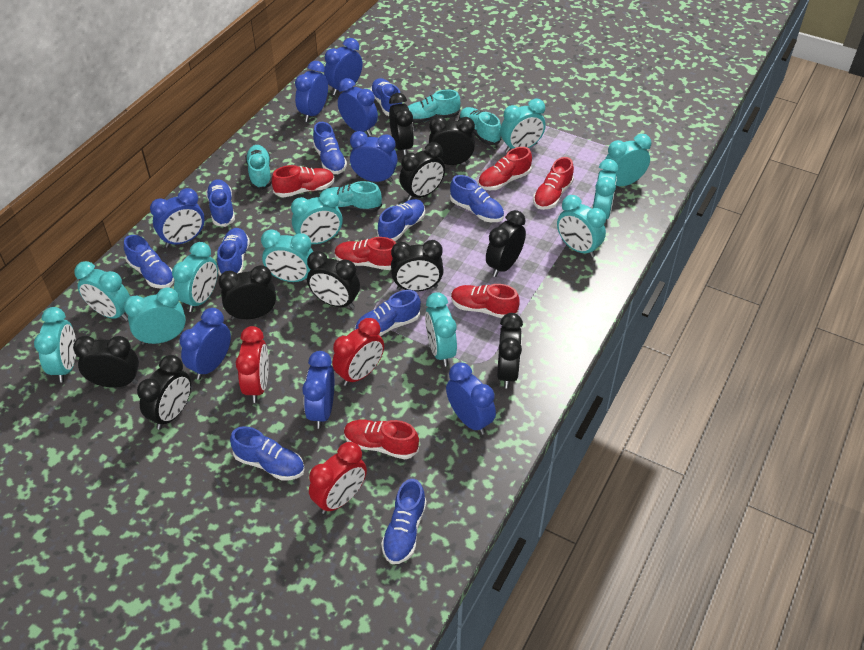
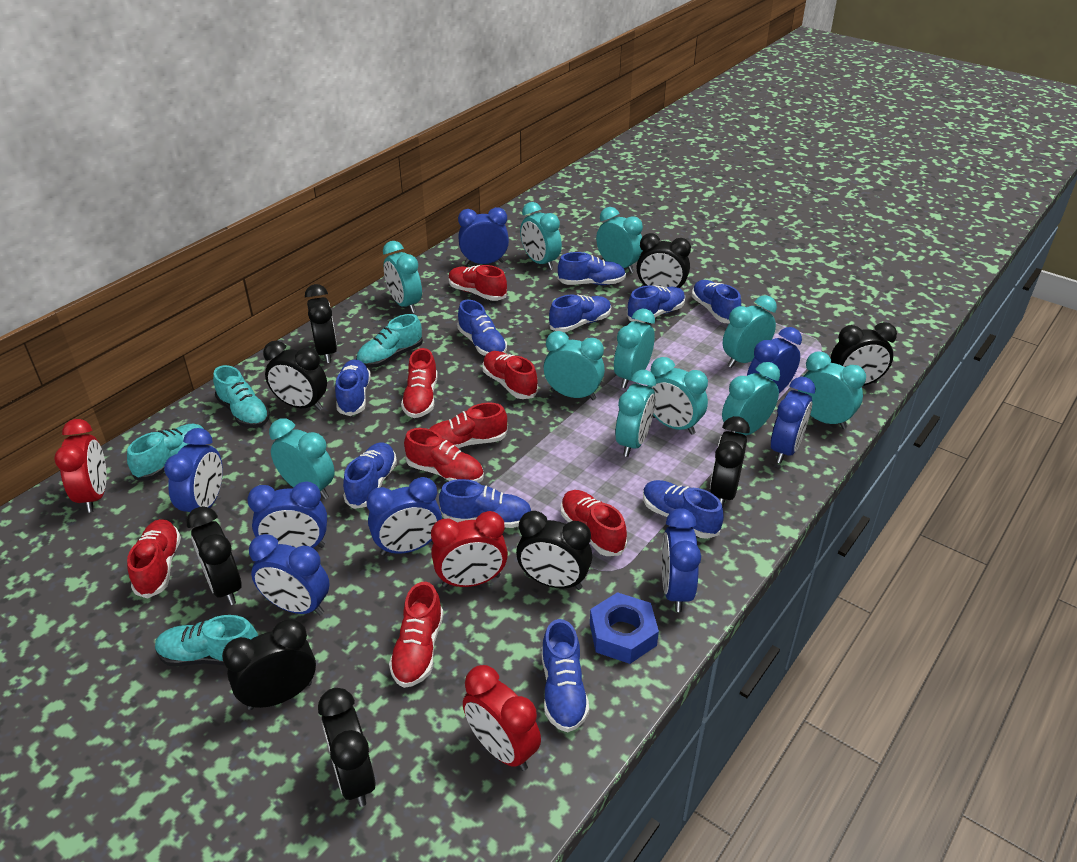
black clock: [73,336,139,388] [137,355,191,430] [218,265,276,320] [307,251,360,309] [389,93,414,155] [391,240,444,291] [399,142,445,200] [429,116,475,165] [486,210,526,277] [497,313,523,389] = 10 -> [186,506,242,605] [222,619,316,710] [263,341,327,411] [305,284,337,363] [318,688,376,807] [516,511,592,590] [637,233,691,288] [710,416,750,508] [830,322,897,386] = 9
blue nut: none = 0 -> [590,592,659,664] = 1
red shoe: [272,165,335,198] [334,237,396,270] [344,420,419,459] [451,284,520,318] [478,147,532,190] [533,157,574,210] = 6 -> [127,519,181,598] [389,582,444,688] [401,348,438,418] [404,428,484,483] [430,403,508,448] [449,265,507,301] [482,351,538,399] [561,490,627,556] = 8

